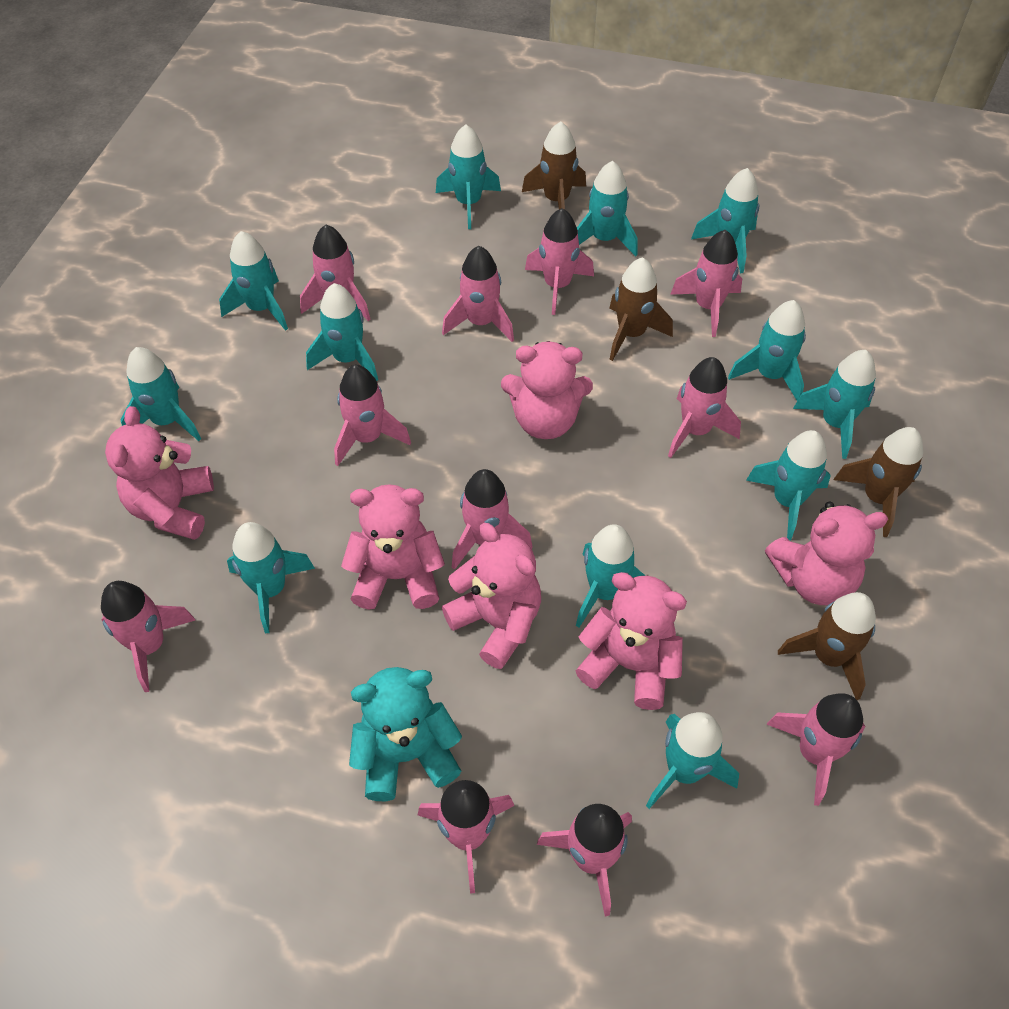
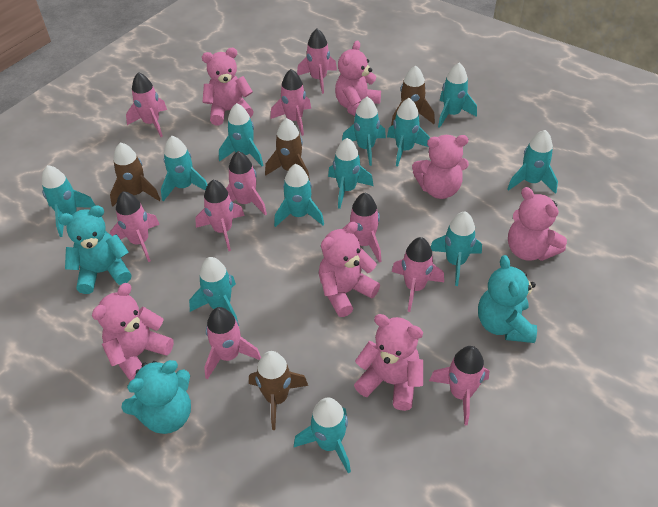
pink rocket: [101,581,195,692] [300,225,371,321] [334,365,411,466] [418,780,514,894] [442,246,514,342] [452,469,533,570] [525,208,594,315] [537,804,632,917] [668,357,741,458] [670,230,742,337] [766,693,866,806] = 11 -> [110,191,160,262] [126,72,167,137] [195,180,245,251] [204,307,261,380] [226,151,267,216] [270,69,311,136] [297,29,337,94] [343,193,381,263] [392,237,444,312] [429,346,489,425] = 10
pink teddy bear: [105,406,214,540] [341,484,445,610] [442,523,541,669] [501,341,593,439] [576,572,687,710] [765,502,888,605] = 6 -> [92,283,174,381] [202,48,254,125] [319,222,380,317] [335,40,381,116] [354,314,423,411] [412,135,469,199] [508,187,567,261] = 7
turquoise teddy bear: [349,667,462,801] = 1 -> [58,205,131,294] [121,360,191,434] [478,255,537,343] = 3

